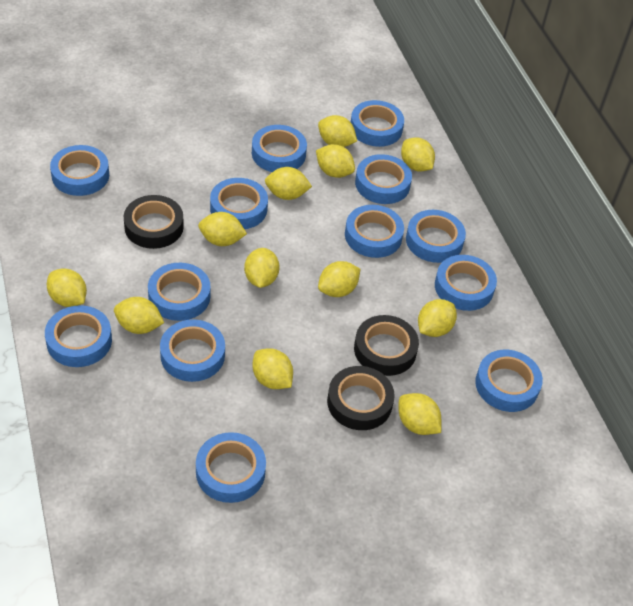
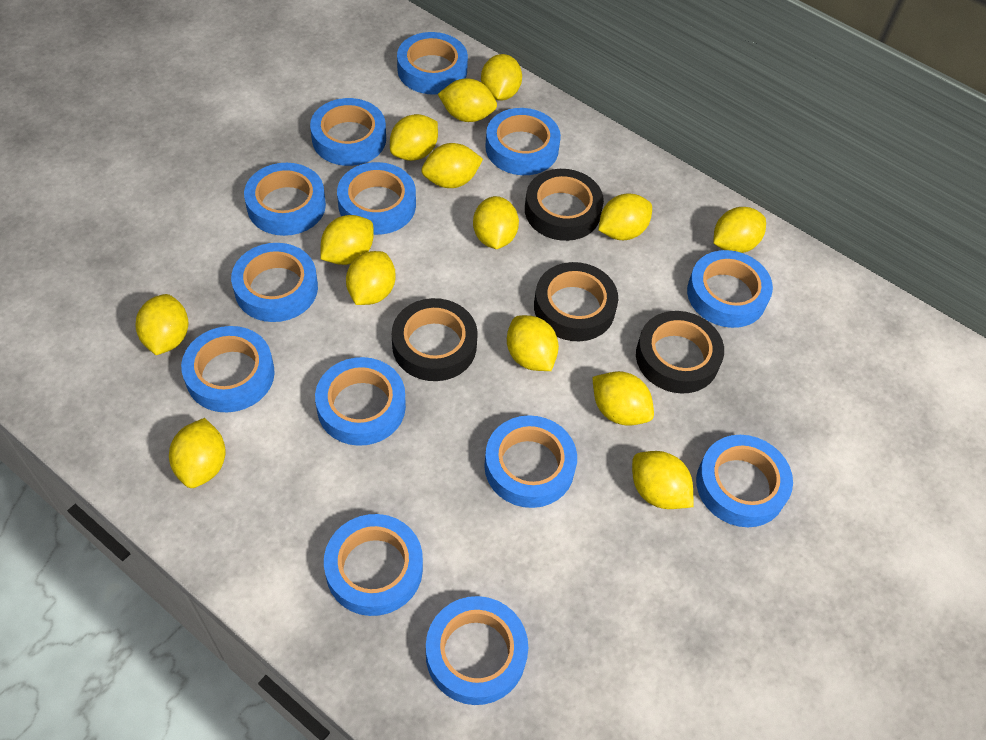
black tape: [124,195,184,249] [327,366,395,430] [354,315,419,376] = 3 -> [392,298,478,381] [525,169,604,241] [534,262,618,341] [636,311,724,394] = 4
yellow lemon: [47,268,87,307] [114,297,164,334] [198,212,247,246] [244,248,280,288] [252,348,293,389] [265,167,312,200] [316,144,355,178] [318,115,357,147] [318,261,360,297] [398,393,441,435] [401,138,435,171] [418,299,457,337] = 12 -> [135,294,188,355] [169,418,226,488] [320,215,374,265] [346,251,396,305] [390,114,438,161] [422,143,483,188] [438,79,497,122] [473,196,519,249] [481,54,522,101] [507,315,559,371] [592,371,654,426] [598,193,652,240] [632,451,694,509] [713,207,766,253] = 14

